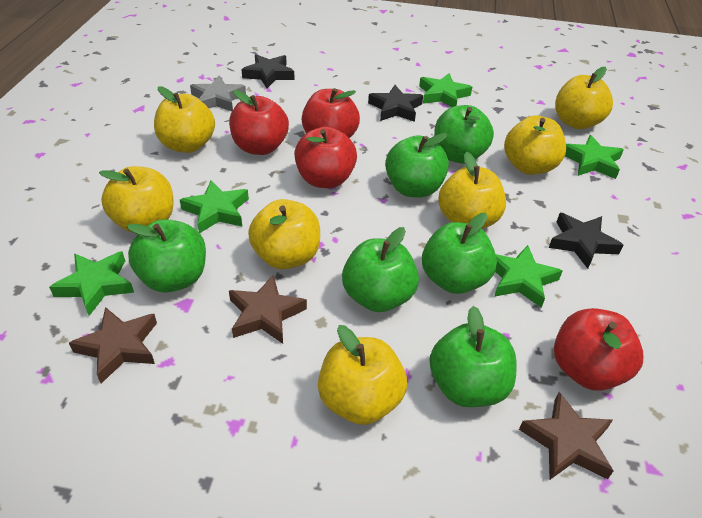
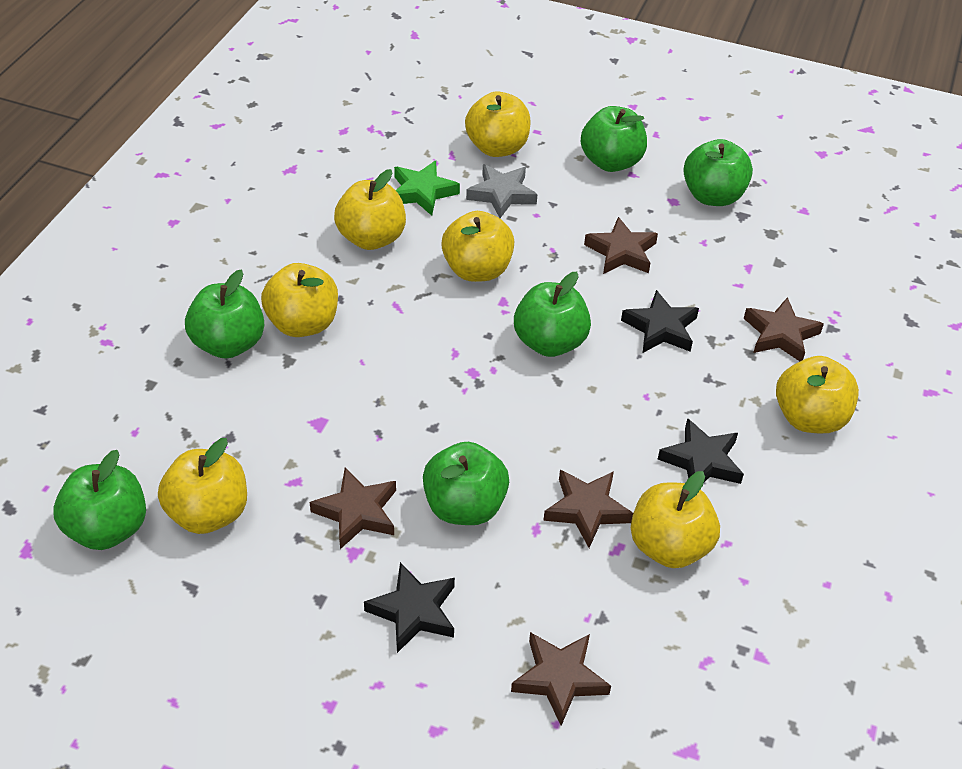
brown star: [69,307,157,384] [229,275,307,344] [519,392,613,480] = 3 -> [310,468,396,549] [511,632,611,726] [543,470,633,548] [584,217,658,274] [743,297,824,361] = 5
green star: [49,251,134,316] [180,180,249,233] [419,73,472,107] [494,245,563,308] [565,135,624,179] = 5 -> [394,161,460,216] = 1
red apple: [229,90,289,155] [294,127,357,188] [302,88,360,138] [554,308,643,391] = 4 -> none = 0

